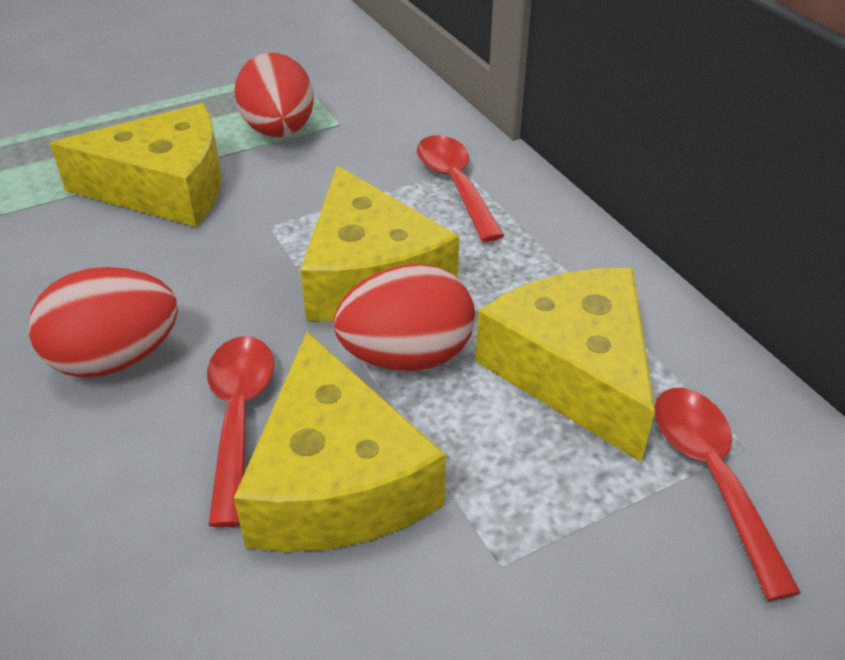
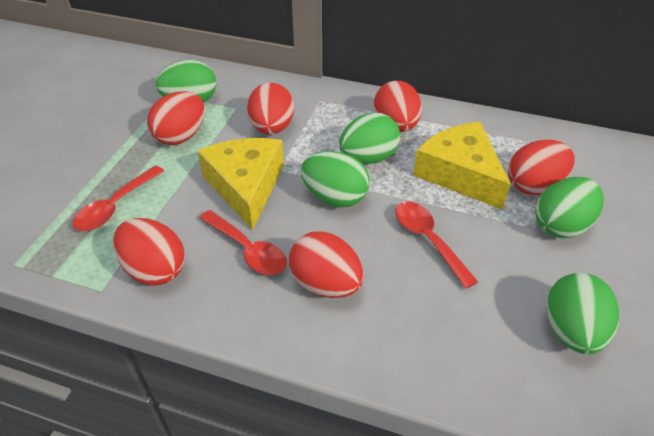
green egg: none = 0 -> [156,60,216,103] [301,151,370,207] [339,113,400,164] [535,177,604,238] [547,273,619,354] = 5
red egg: [28,267,178,378] [234,53,314,137] [334,264,475,371] = 3 -> [113,218,185,286] [147,91,205,145] [247,83,294,135] [289,231,364,298] [374,81,422,132] [508,140,575,195] = 6
yellow cheese: [50,103,222,227] [234,332,446,552] [300,166,459,321] [475,268,655,463] = 4 -> [197,138,284,230] [413,122,511,210] = 2

